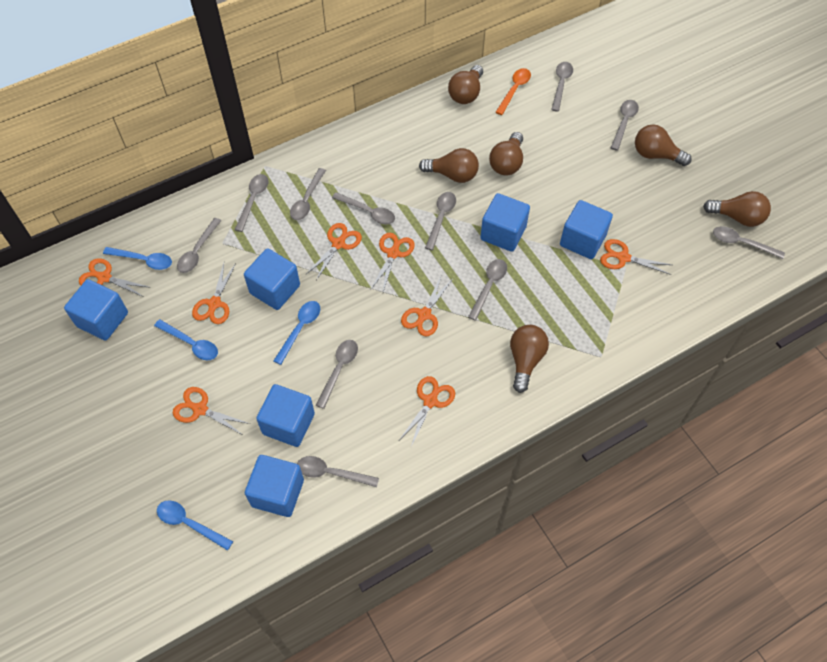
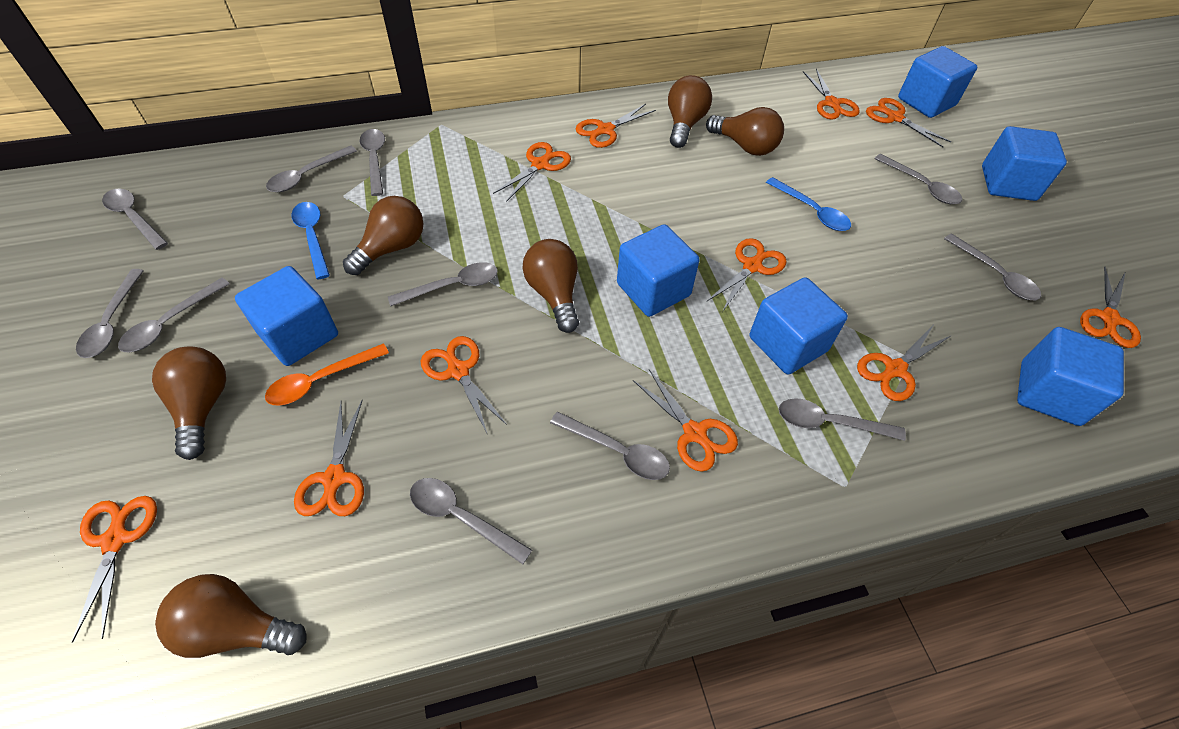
blue spoon: [103,247,172,270] [154,319,218,360] [157,500,233,551] [273,301,320,365] = 4 -> [291,202,330,279] [766,177,851,231] = 2
orange scissors: [79,258,151,297] [173,387,250,435] [192,263,236,324] [306,223,362,280] [371,233,415,292] [400,376,455,447] [401,274,453,336] [600,239,672,275] = 8 -> [72,496,157,643] [294,400,364,516] [421,336,507,435] [493,142,571,202] [576,104,656,148] [633,369,738,472] [706,238,787,312] [803,69,860,119] [857,326,952,401] [866,98,951,147] [1080,267,1141,348] = 11

